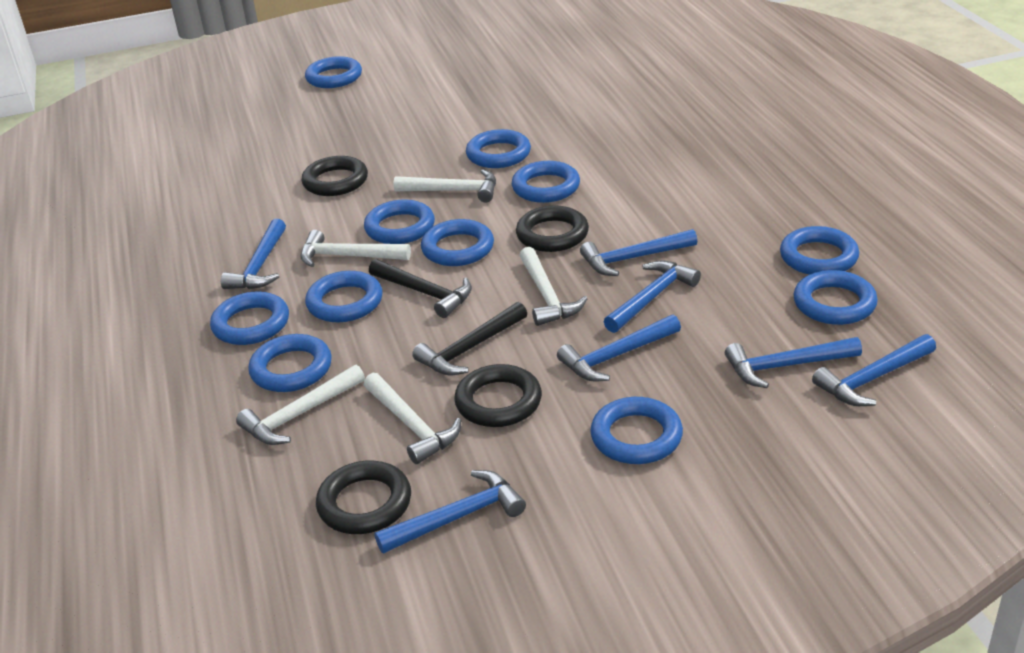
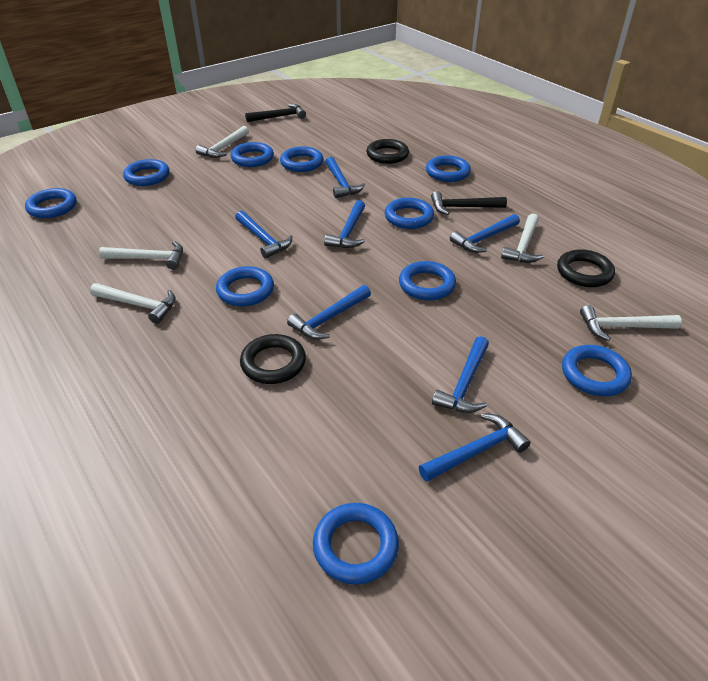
black ring: [302,156,368,196] [316,461,411,534] [454,364,542,427] [516,206,589,252] = 4 -> [240,334,306,384] [366,139,409,164] [557,249,615,287] = 3
blue ring: [210,292,289,345] [248,334,332,392] [305,56,362,88] [305,271,383,322] [364,200,435,244] [421,219,494,266] [466,129,531,168] [512,161,580,203] [590,397,683,464] [780,226,859,275] [794,270,878,325] = 11 -> [25,188,77,218] [123,159,170,186] [216,266,274,306] [231,142,274,167] [280,146,323,172] [313,503,399,585] [385,198,434,229] [399,261,456,301] [426,155,471,182] [562,345,632,396] = 10

